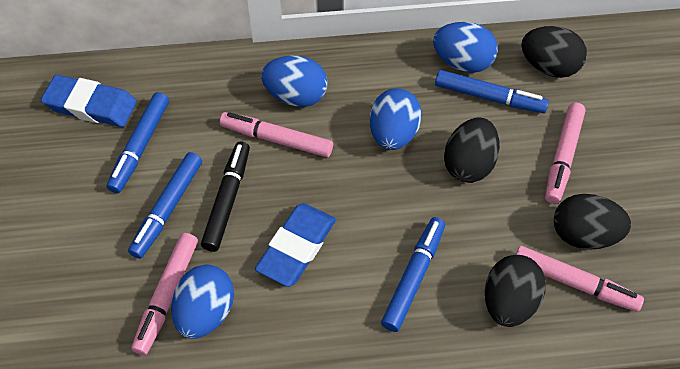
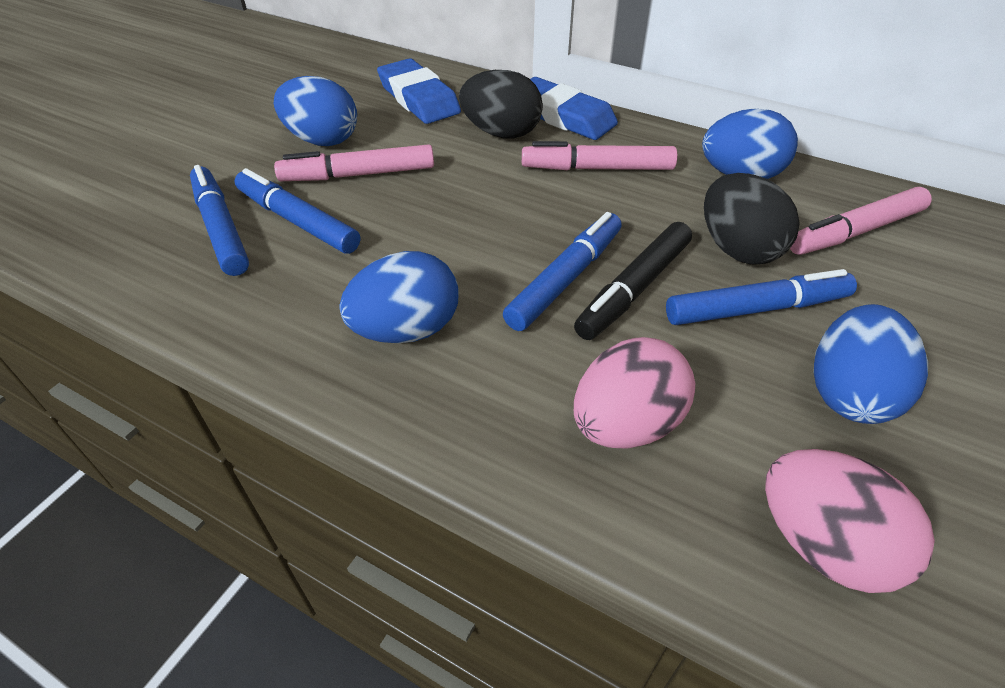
black egg: [444,117,500,183] [485,255,546,327] [521,26,587,78] [554,194,631,250] = 4 -> [459,70,543,138] [704,173,800,265] = 2
pink egg: none = 0 -> [574,337,695,449] [765,449,935,593] = 2
pink marker: [131,233,198,355] [220,112,333,157] [516,246,644,312] [545,103,586,204] = 4 -> [274,144,434,181] [522,141,677,170] [790,187,932,255] = 3

